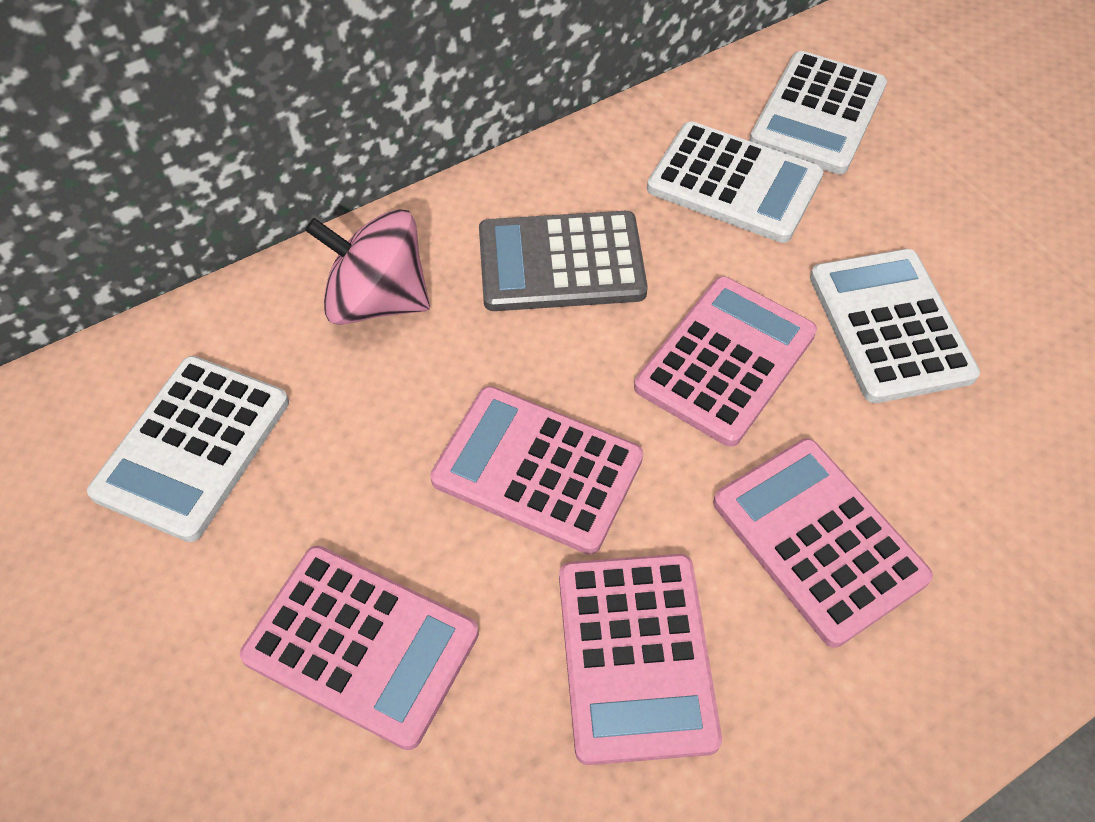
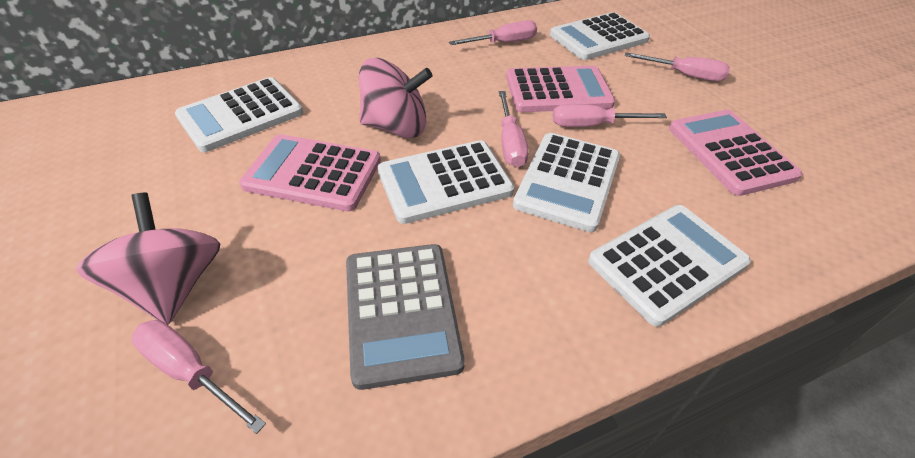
pink calculator: [240,546,479,750] [430,386,643,555] [559,554,722,765] [634,276,817,447] [713,439,933,648] = 5 -> [239,134,381,212] [506,66,615,112] [669,110,802,196] = 3
pink screwdriver: none = 0 -> [131,320,266,434] [449,20,537,45] [499,91,529,167] [553,104,667,127] [625,52,730,81] = 5
pink spinning top: [305,209,430,325] = 1 -> [76,193,221,325] [359,58,432,138] = 2
white calculator: [87,356,289,542] [647,121,824,243] [749,51,887,174] [810,249,980,403] = 4 -> [175,77,303,152] [378,140,514,224] [513,133,620,232] [550,12,650,60] [588,205,751,327] = 5

